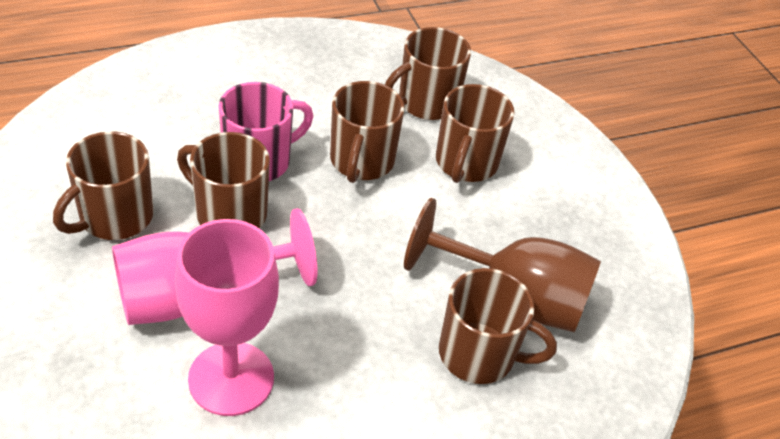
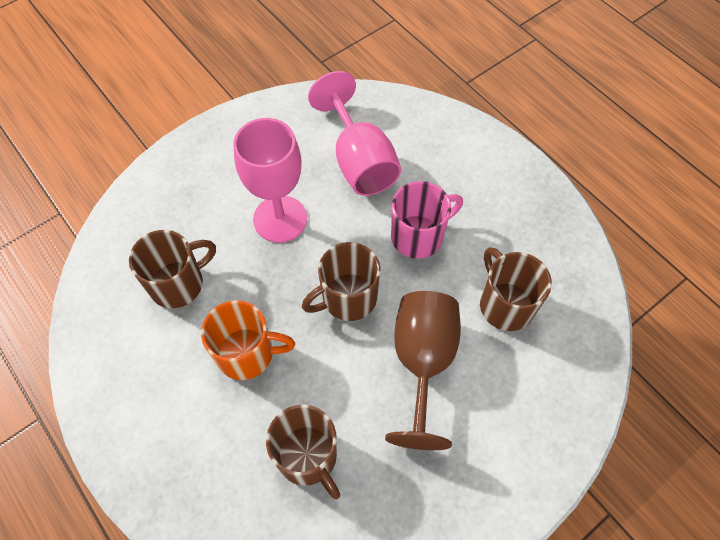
brown mug: [53,131,154,240] [177,132,270,229] [330,81,405,183] [385,27,471,120] [436,84,515,183] [439,268,557,384] = 6 -> [129,230,216,308] [266,405,340,499] [302,242,380,321] [480,247,552,331] = 4
orange mug: none = 0 -> [201,300,295,380] = 1

